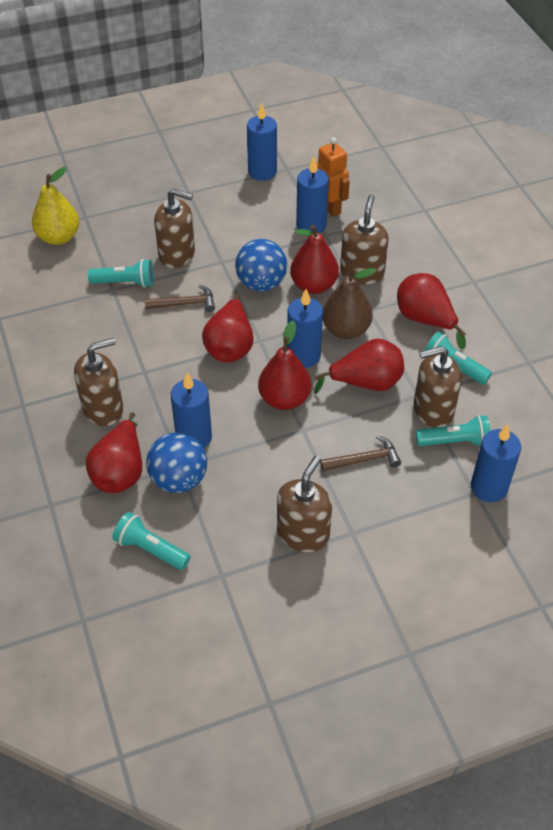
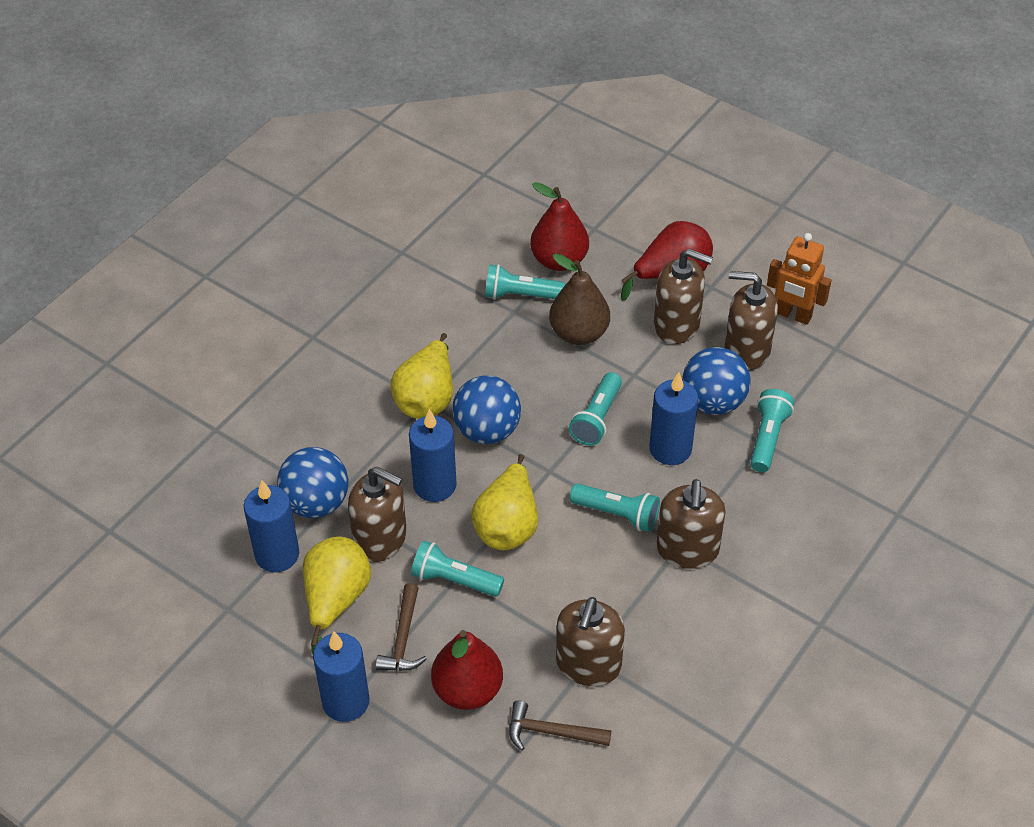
blue ball: [146,432,207,493] [235,239,287,292] = 2 -> [277,447,349,518] [452,375,521,444] [682,347,751,415] = 3
blue candle: [171,373,212,448] [247,103,277,181] [287,289,323,368] [296,157,329,233] [471,424,521,502] = 5 -> [244,480,299,572] [313,632,370,722] [409,409,457,502] [649,372,698,465] = 4
red pear: [86,412,142,493] [202,294,254,362] [258,321,311,410] [290,225,339,294] [314,339,404,394] [397,273,466,349] = 6 -> [431,630,503,710] [530,182,589,271] [621,221,713,301] = 3
turquoise flashlight: [88,259,154,288] [112,512,191,570] [416,415,491,446] [424,332,492,385] = 4 -> [411,541,504,597] [485,264,565,299] [569,372,622,446] [570,484,660,532] [750,389,794,472] = 5
yellow pear: [32,167,79,245] = 1 -> [303,536,371,654] [391,333,453,419] [471,454,538,550] = 3

